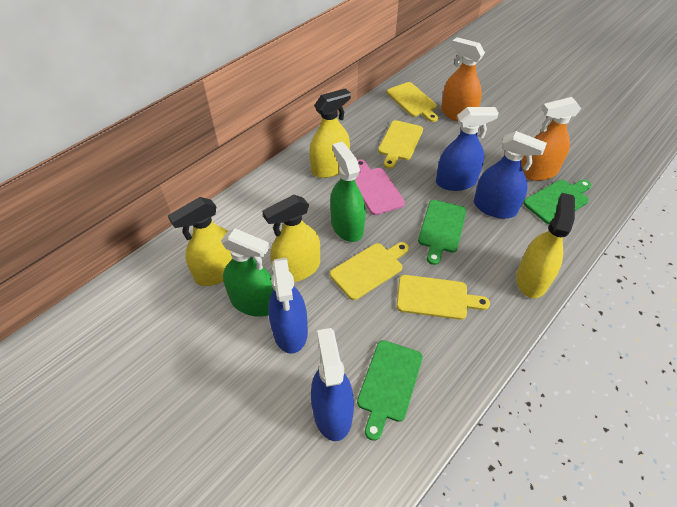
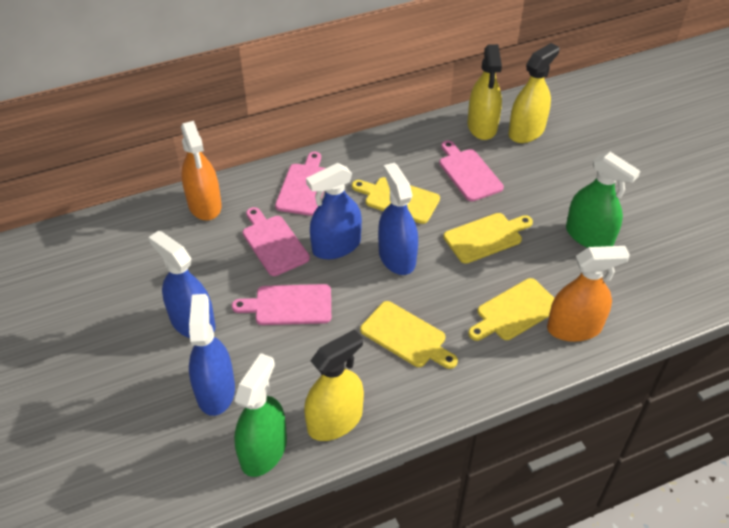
green cutting board: [357,340,423,441] [418,200,467,265] [523,180,591,224] = 3 -> none = 0
pink cutting board: [355,159,405,215] = 1 -> [232,284,331,325] [243,207,310,276] [275,152,325,216] [439,141,504,201] = 4
yellow spray bottle: [168,197,232,286] [262,195,320,282] [309,88,351,178] [516,193,575,298] = 4 -> [304,329,364,441] [468,44,502,140] [508,43,559,143] = 3

